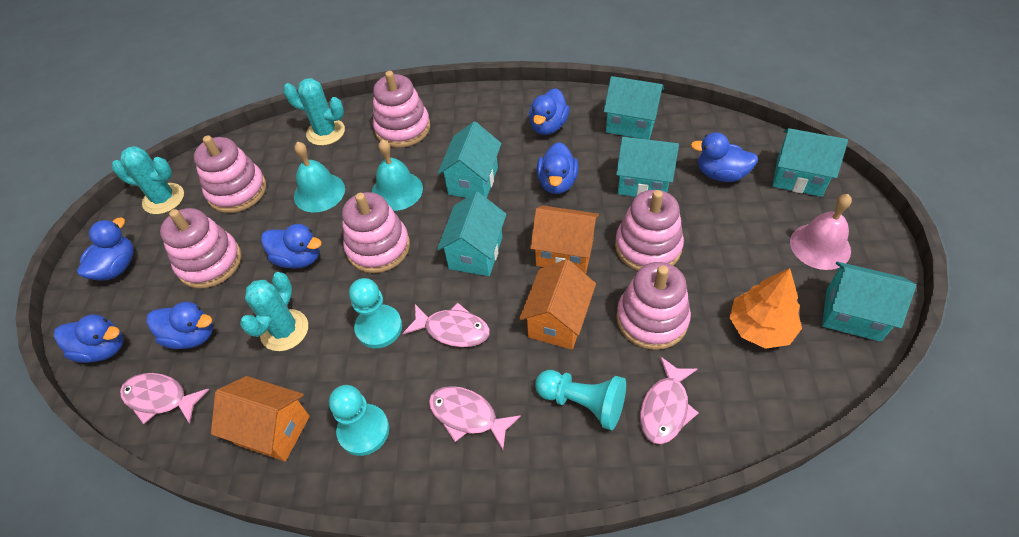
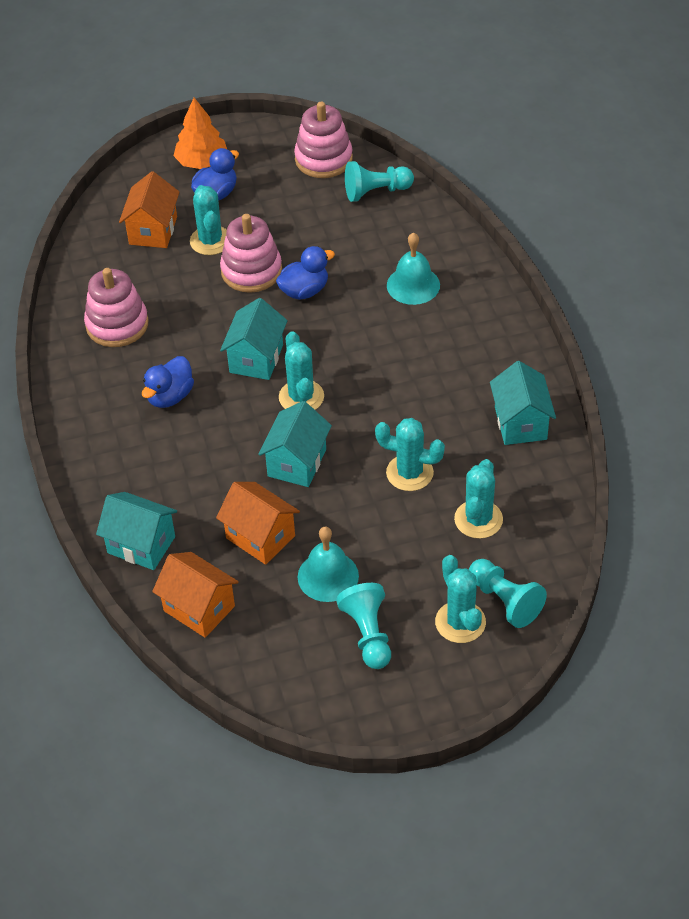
blue duck: [54,314,124,363] [77,218,134,281] [147,302,213,349] [261,224,322,268] [529,88,570,135] [537,142,579,194] [691,132,758,182] = 7 -> [142,356,194,408] [191,148,239,201] [276,246,335,300] = 3
pink bell: [790,194,852,270] = 1 -> none = 0
pink fish: [120,373,209,424] [403,303,490,347] [429,386,521,450] [640,356,698,444] = 4 -> none = 0
pink stacking toy: [160,208,241,289] [194,135,266,213] [342,192,410,273] [373,71,430,148] [615,190,684,271] [616,262,691,350] = 6 -> [84,268,148,347] [220,214,282,293] [294,102,353,178] = 3
turquoise cactus: [112,146,184,214] [240,272,308,351] [283,78,345,146] = 3 -> [190,185,227,255] [279,331,324,410] [375,418,445,491] [435,555,486,643] [454,459,503,539] = 5
turquoise house: [437,122,502,198] [437,192,507,276] [604,76,664,140] [616,137,679,197] [773,128,848,197] [822,262,916,342] = 6 -> [96,492,177,570] [220,298,287,380] [258,401,332,487] [490,361,556,445] = 4

